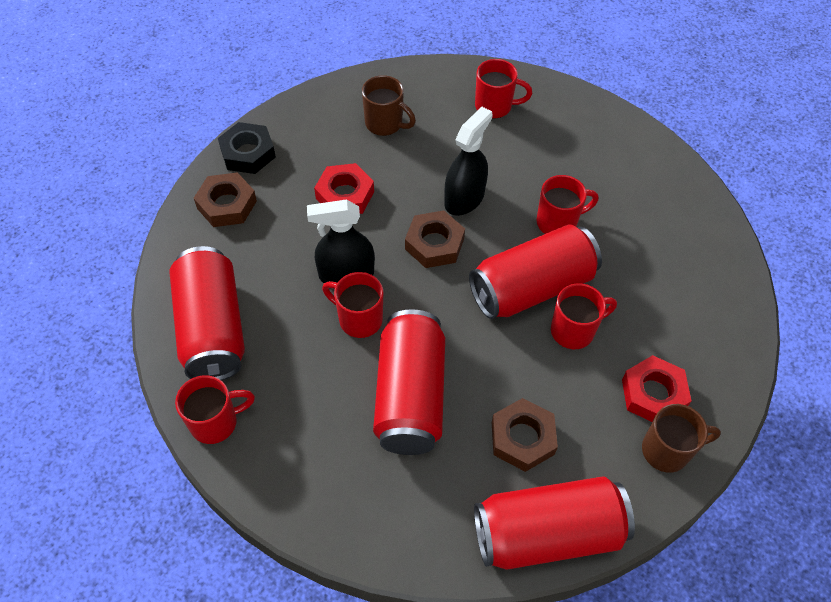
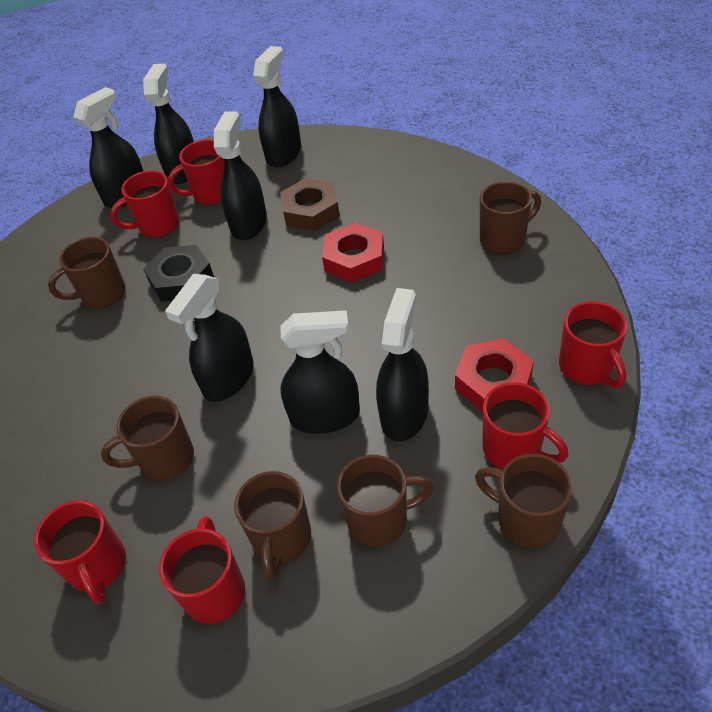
black spray bottle: [307,200,375,283] [444,107,492,216] = 2 -> [73,87,143,208] [143,64,194,184] [165,274,254,402] [214,111,267,240] [253,46,301,168] [280,310,360,434] [376,288,429,441] = 7
brown mug: [362,75,416,136] [642,404,721,473] = 2 -> [48,237,126,308] [101,395,194,481] [234,471,311,581] [337,455,434,547] [475,454,573,548] [480,181,541,255] = 6
brown nut: [194,172,257,227] [405,211,465,268] [492,398,558,472] = 3 -> [280,178,340,231] = 1
red can: [170,246,245,380] [373,309,445,455] [469,224,602,319] [474,476,635,570] = 4 -> none = 0
red mug: [175,375,255,444] [322,272,383,338] [475,59,532,118] [537,175,599,234] [551,283,617,349] = 5 -> [34,500,126,604] [110,171,180,238] [159,516,245,624] [168,140,225,205] [483,382,569,469] [559,301,627,388] = 6

